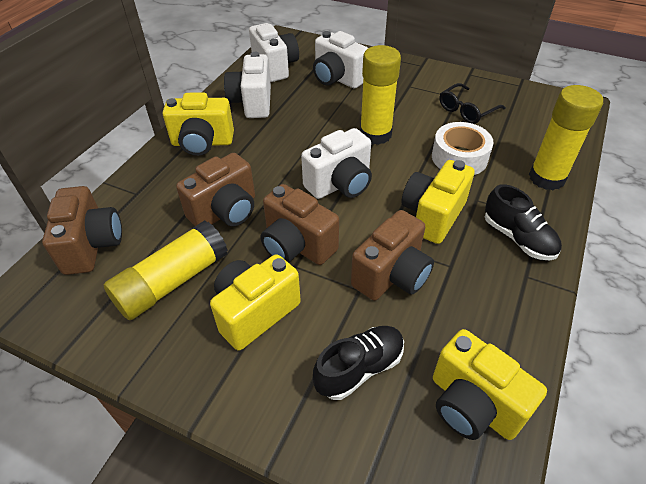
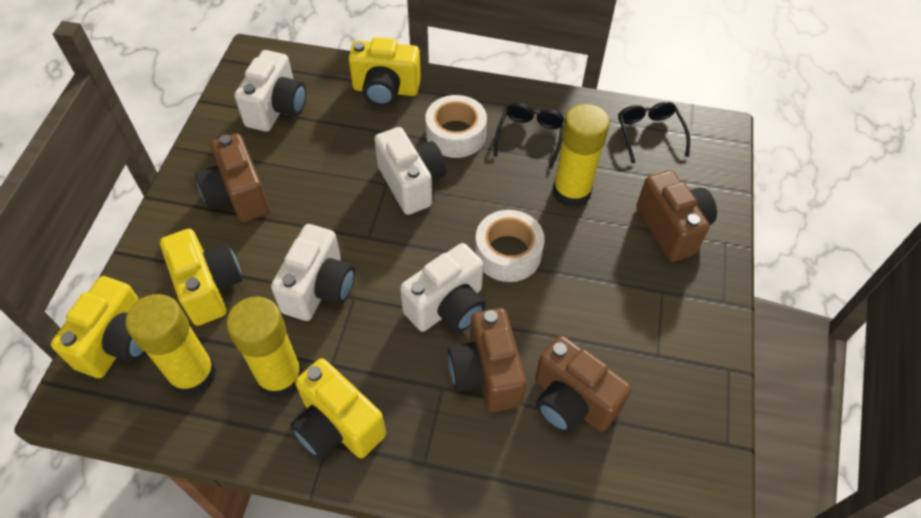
black glasses: [439,83,506,124] = 1 -> [494,103,565,169] [618,102,690,164] = 2
black shoe: [313,326,404,400] [485,184,562,261] = 2 -> none = 0
white tape: [432,122,493,175] = 1 -> [425,95,487,158] [475,210,545,282] = 2

